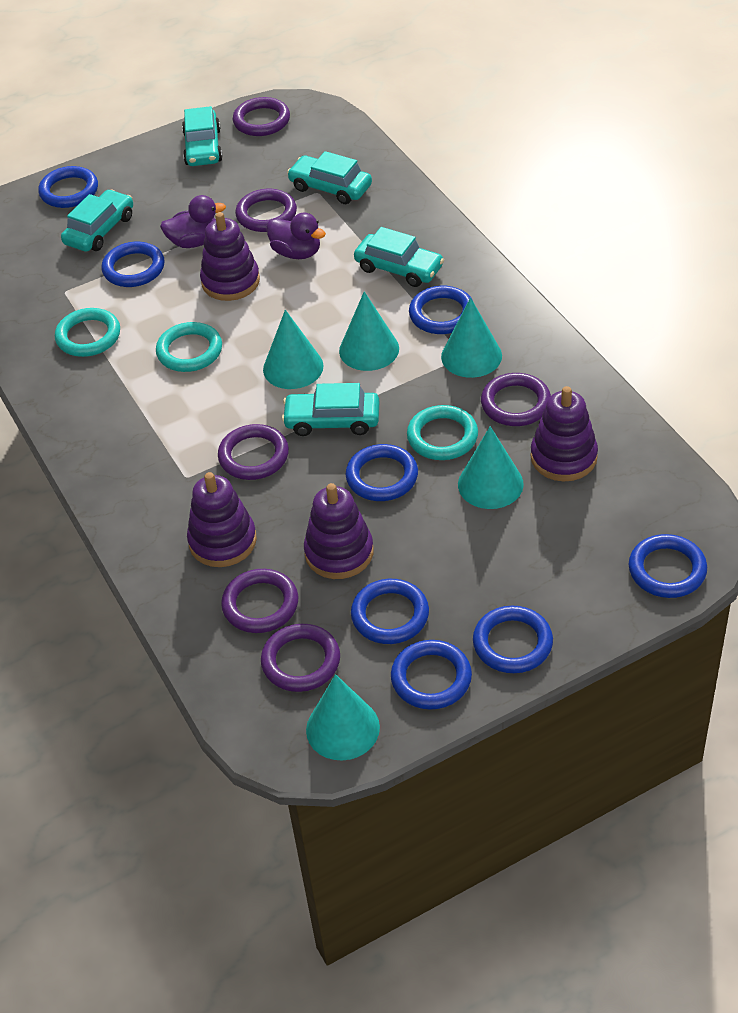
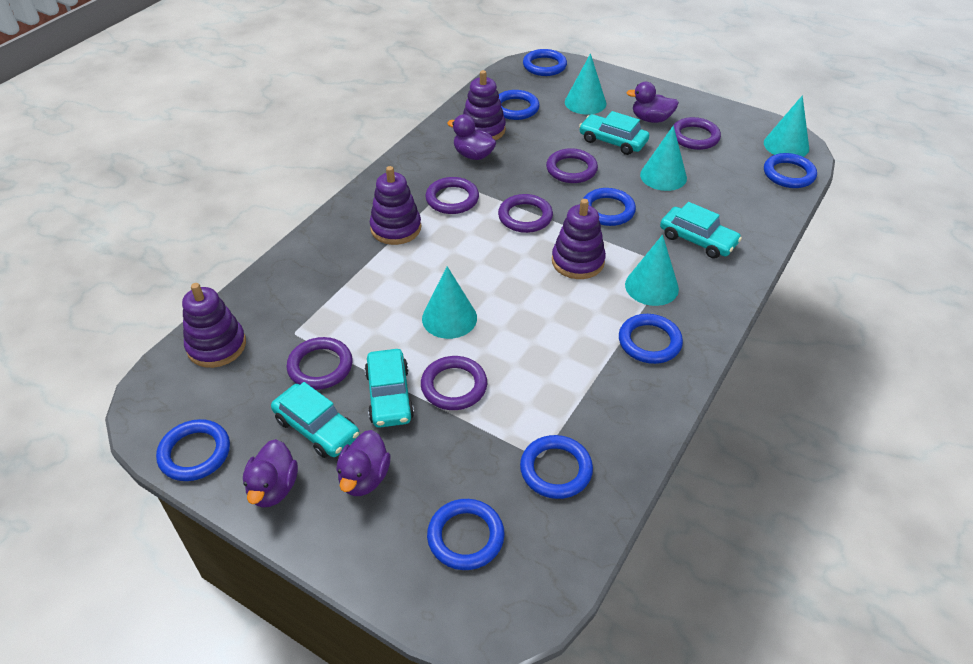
purple duck: [160,195,226,248] [266,213,326,259] = 2 -> [243,439,298,508] [336,430,391,496] [447,114,496,160] [626,82,679,123] = 4
turquoise car: [61,189,133,252] [182,106,223,166] [282,383,379,436] [287,151,372,204] [354,227,444,287] = 5 -> [271,382,360,458] [365,349,414,428] [579,111,649,155] [660,202,742,259] = 4
turquoise ring: [55,308,120,357] [156,322,222,372] [407,405,478,460] = 3 -> none = 0

